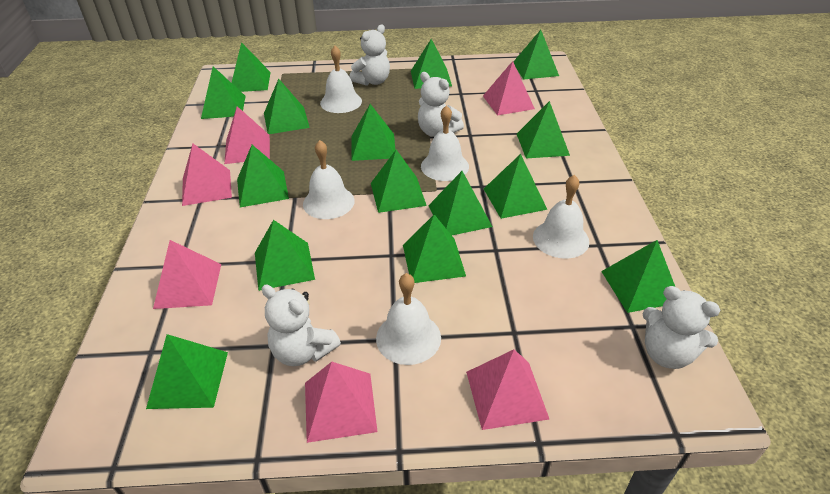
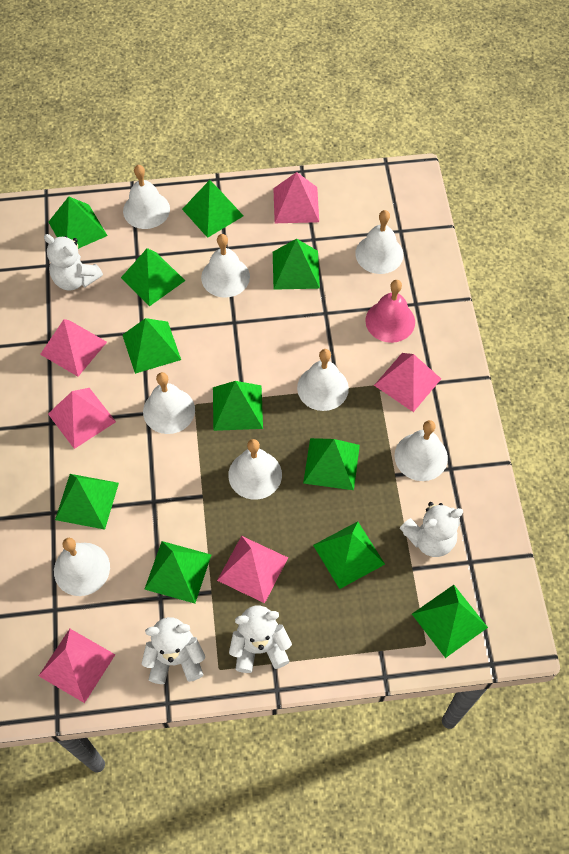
green pyramid: [146,334,228,409] [201,66,246,119] [232,42,271,92] [237,145,289,207] [255,220,315,291] [264,78,310,134] [351,104,395,161] [371,150,427,213] [403,214,466,283] [411,39,452,89] [428,171,492,235] [484,154,547,219] [514,30,559,80] [517,101,570,158] [601,240,675,313] = 15 -> [48,197,108,249] [55,474,119,530] [121,248,185,306] [123,318,181,374] [144,541,211,604] [182,180,243,238] [213,381,263,431] [273,239,320,290] [303,438,360,490] [313,522,385,589] [412,585,488,658] = 11
pink bell: none = 0 -> [365,280,415,343] = 1
white bell: [303,140,355,219] [320,46,362,113] [376,273,441,365] [421,105,469,181] [533,175,589,259] = 5 -> [54,538,110,596] [123,165,170,229] [143,372,195,434] [201,234,250,298] [228,439,282,500] [297,349,349,411] [355,210,403,274] [394,420,448,481] = 8

